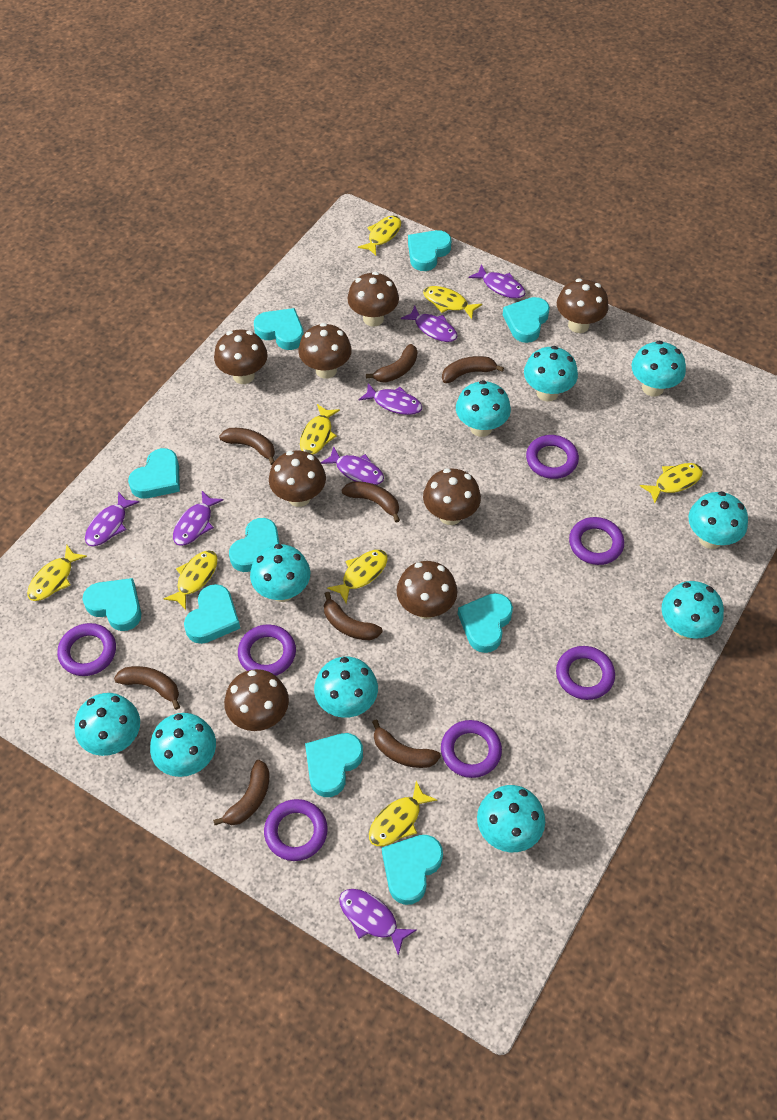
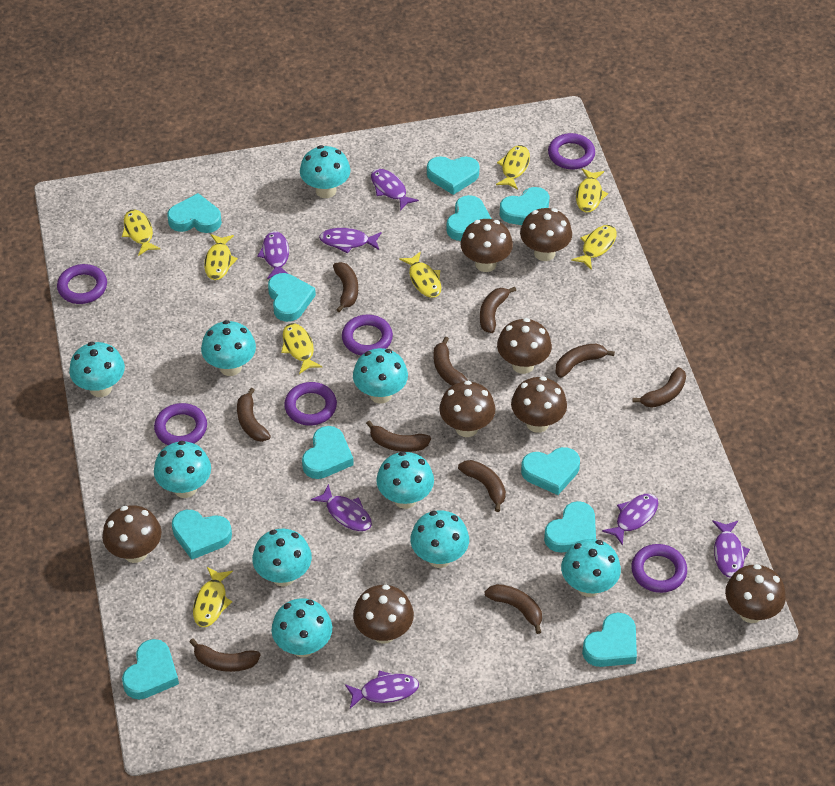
brown banana: [114,666,180,710] [213,760,269,825] [219,428,275,465] [324,592,383,640] [342,481,400,522] [366,344,417,383] [372,719,441,768] [442,356,504,383] = 8 -> [189,638,261,672] [237,388,271,442] [333,262,358,312] [366,420,431,452] [434,337,468,386] [458,460,506,512] [480,287,516,333] [485,584,542,634] [555,344,615,378] [632,367,686,408] = 10
purple ring: [57,623,116,676] [238,624,296,676] [264,799,328,861] [441,720,502,778] [526,435,579,479] [556,646,615,700] [569,517,624,565] = 7 -> [57,264,107,304] [154,403,207,445] [284,382,337,426] [342,315,393,355] [548,133,595,169] [631,544,687,593] = 6
turquoise heart: [82,578,141,631] [128,448,180,498] [184,584,240,644] [229,518,279,572] [254,308,304,350] [305,733,363,797] [382,835,443,905] [408,230,451,271] [458,593,513,653] [503,297,550,343] = 10 -> [122,639,179,699] [167,193,222,233] [172,510,232,560] [268,273,316,322] [302,426,354,479] [427,156,479,195] [447,195,491,241] [500,187,549,225] [521,447,580,495] [544,501,596,553] [582,613,637,667] = 11

